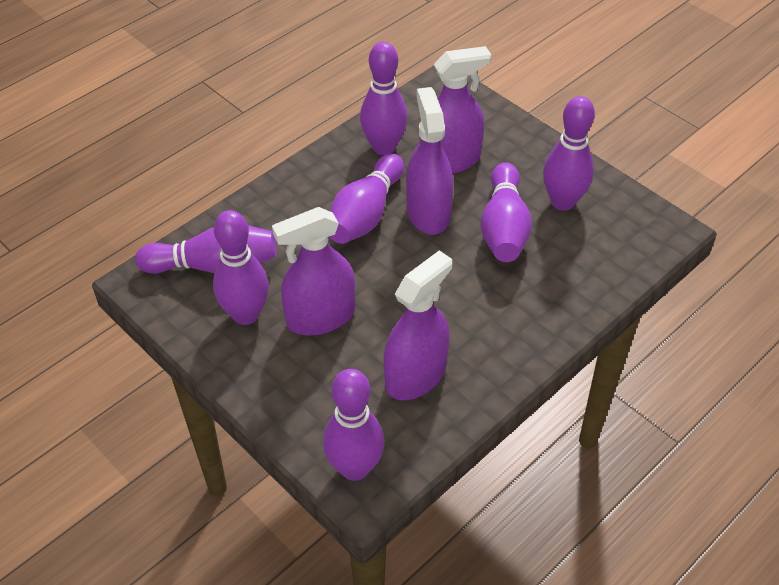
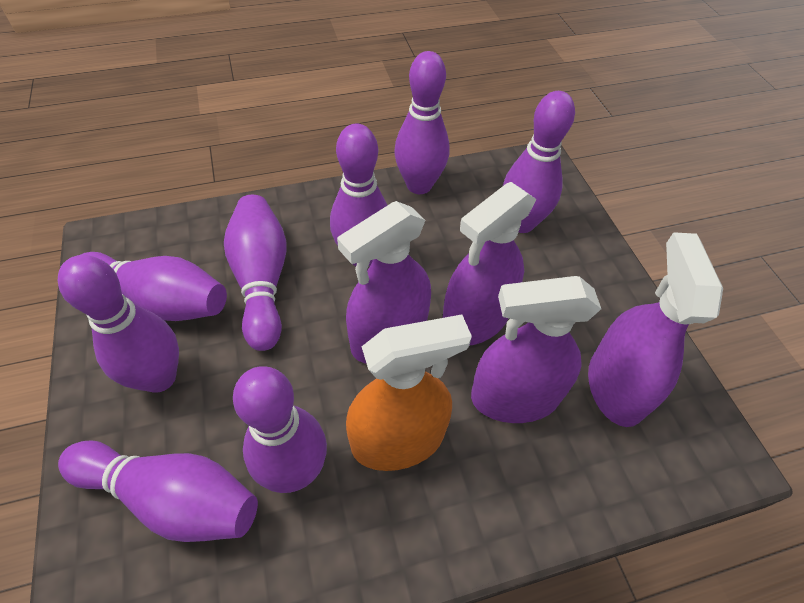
orange spray bottle: none = 0 -> [346,314,472,471] = 1
purple bowling pin: [135,225,277,274] [213,210,269,325] [323,369,384,481] [329,154,404,244] [360,42,408,155] [481,162,532,262] [543,96,595,211] = 7 -> [58,255,179,393] [58,440,258,542] [81,252,227,321] [224,195,286,351] [233,366,327,493] [330,124,387,266] [394,51,450,194] [503,91,575,233] = 8

